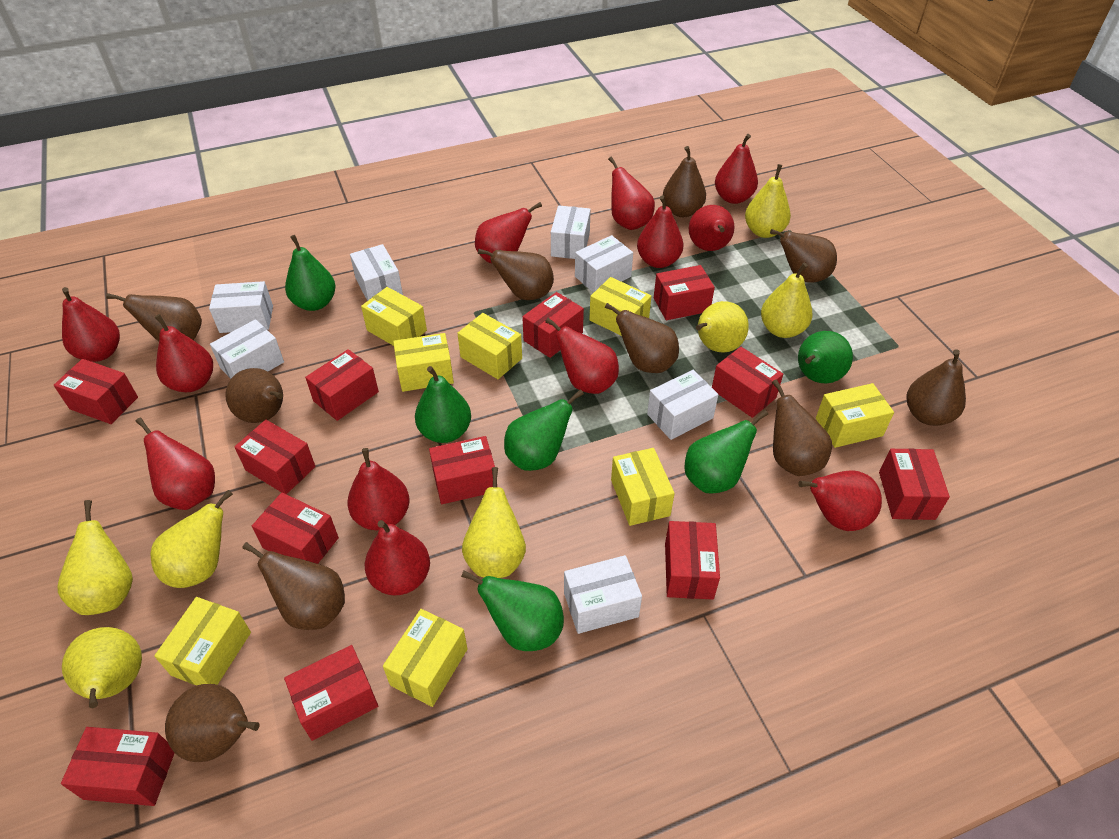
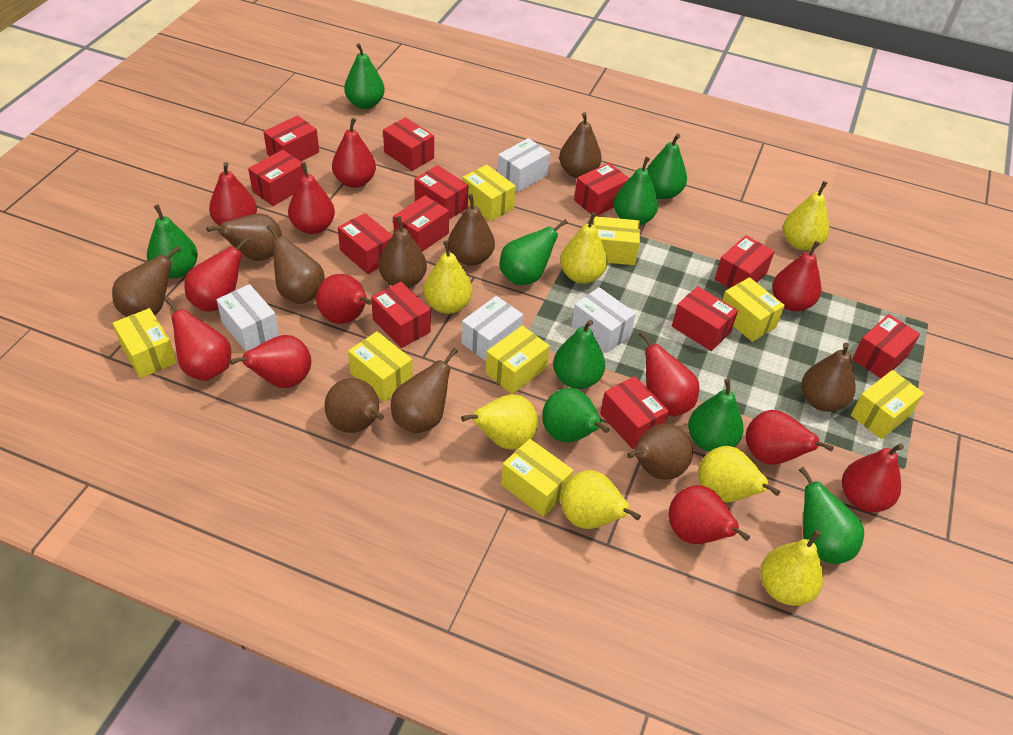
green pear: [285,235,335,311] [415,366,471,443] [461,570,564,651] [504,389,584,471] [685,410,768,494] [798,331,853,383] = 6 -> [147,205,198,278] [344,43,385,109] [500,219,568,285] [542,388,609,442] [553,320,605,389] [614,157,658,225] [647,134,687,199] [688,379,744,452] [799,466,864,564] = 9
white box: [209,281,273,333] [210,319,284,379] [350,244,403,301] [551,205,591,259] [564,555,642,634] [575,235,633,293] [647,370,718,440] = 7 -> [216,284,279,351] [461,296,523,361] [497,138,550,192] [571,287,636,353] = 4

